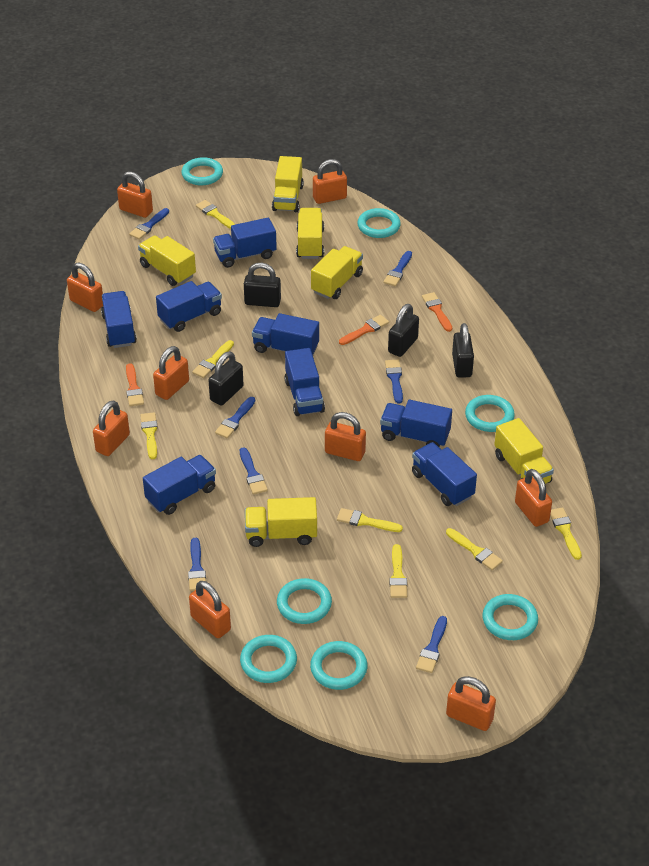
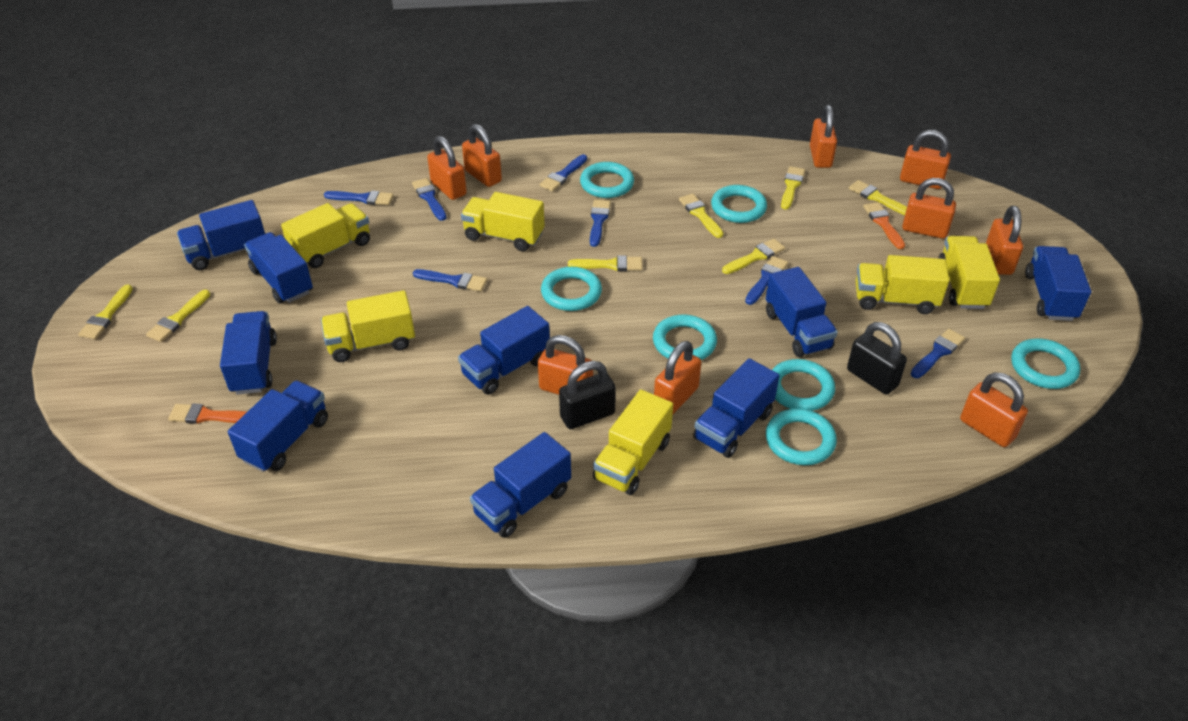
black padlock: [208,352,244,405] [244,263,281,307] [388,304,419,357] [452,323,474,378] = 4 -> [559,361,616,429] [847,322,907,394] = 2
blue truck: [101,291,137,348] [143,455,216,515] [156,281,222,332] [213,218,277,268] [252,313,319,355] [285,348,325,416] [380,400,452,447] [412,442,477,506] = 8 -> [177,200,265,270] [220,311,277,395] [228,380,328,472] [244,232,313,304] [458,306,550,395] [470,432,571,538] [693,358,779,458] [766,267,838,357] [1025,246,1091,321] = 9
orange brush: [126,363,144,406] [339,315,389,345] [422,292,452,332] = 3 -> [168,404,247,424] [863,202,905,249] = 2

